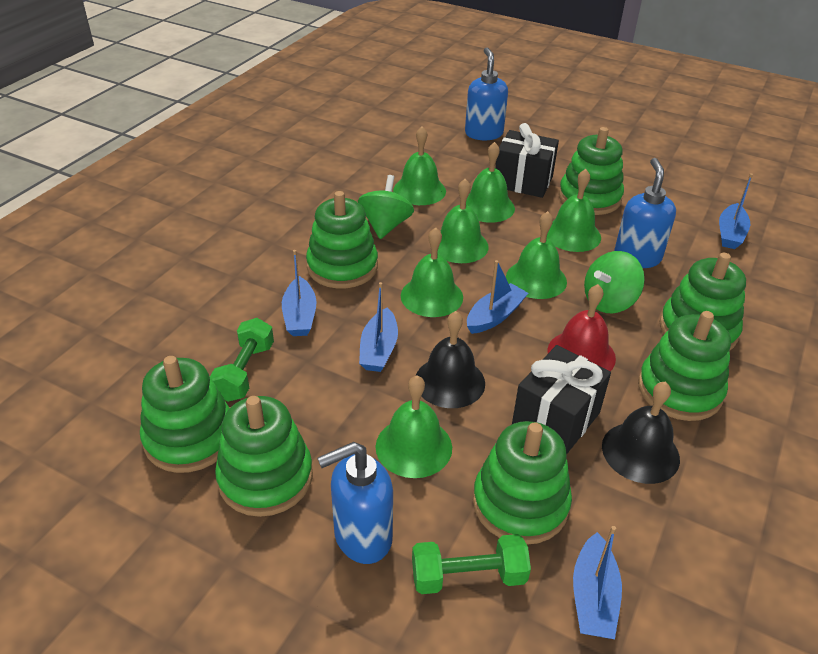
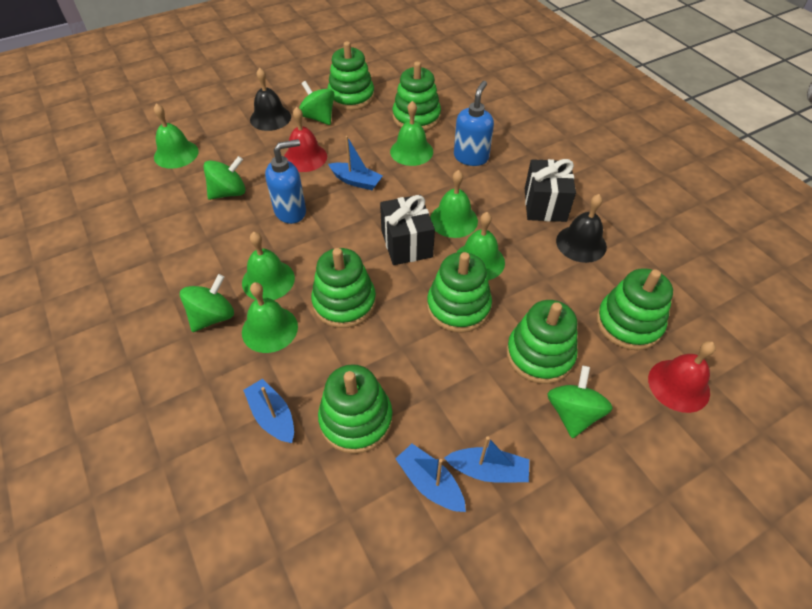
blue boat: [282,250,316,336] [359,282,398,372] [467,260,528,334] [573,526,622,639] [719,173,753,249] = 5 -> [243,379,294,443] [328,136,382,190] [395,444,466,512] [444,437,529,483] = 4
blue soap dispenser: [317,442,393,564] [465,47,508,140] [614,158,676,268] = 3 -> [265,139,306,224] [454,81,494,166] = 2
green bell: [376,375,452,478] [393,127,446,205] [401,227,463,317] [437,179,489,263] [466,142,515,223] [506,211,567,299] [547,169,601,252] = 7 -> [154,103,199,169] [242,232,295,300] [242,282,298,353] [390,101,433,166] [430,170,478,238] [456,212,505,280] = 6
green dumbbell: [210,318,274,402] [412,534,531,594] = 2 -> none = 0
green spinning top: [358,175,414,239] [584,251,645,313] = 2 -> [180,274,234,332] [203,156,245,200] [299,81,335,125] [548,365,613,438] = 4
red bell: [547,284,616,371] = 1 -> [284,107,327,172] [648,341,716,413] = 2

